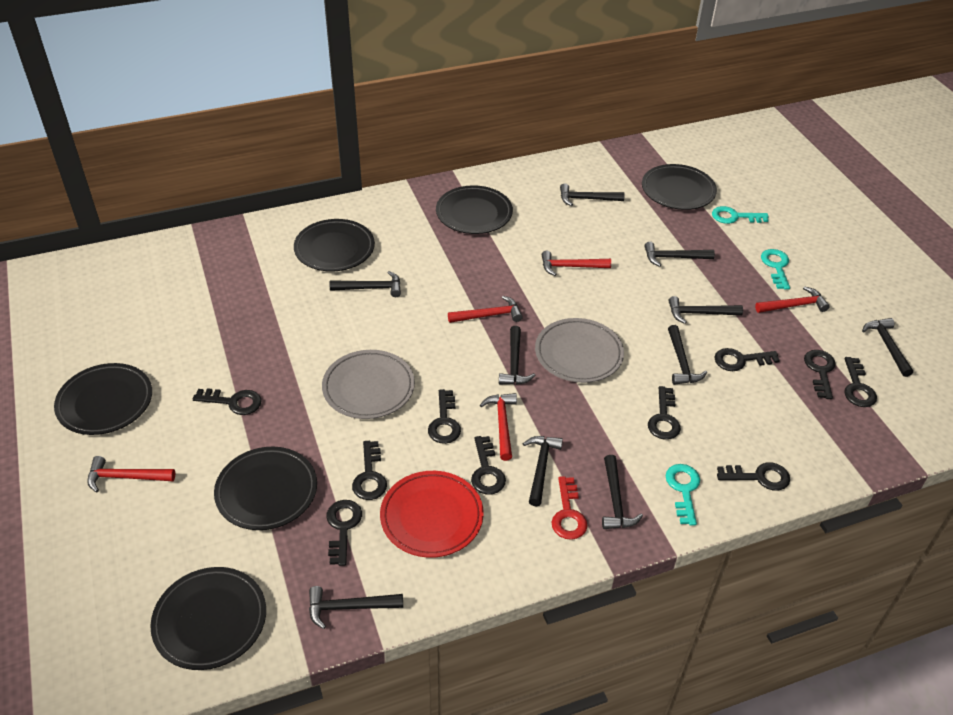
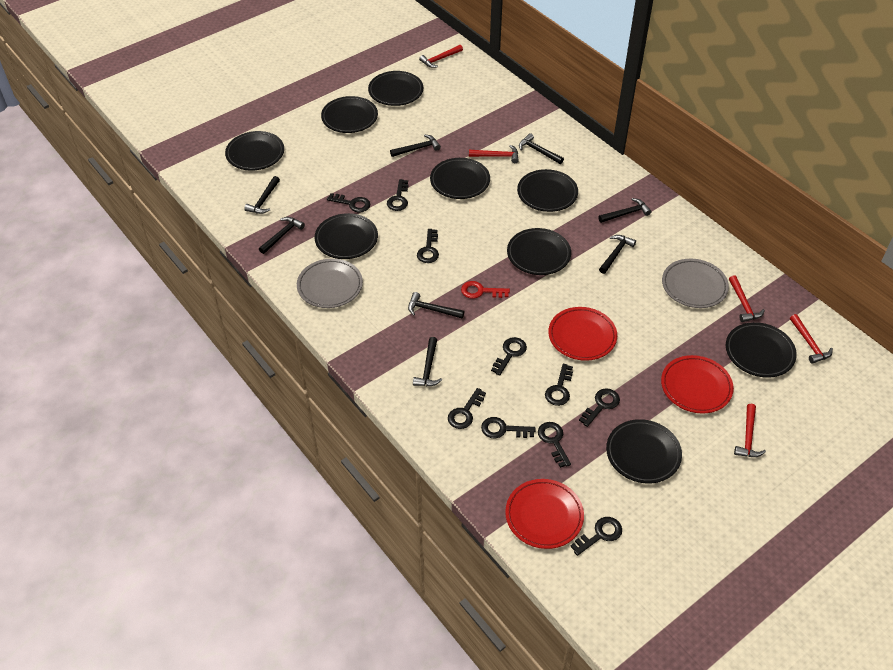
black hammer: [309,586,403,629] [329,271,401,297] [499,326,536,385] [523,436,563,506] [560,184,625,206] [602,455,643,529] [644,242,715,267] [668,296,743,324] [668,325,707,385] [862,318,913,377] = 10 -> [244,176,280,214] [259,217,305,254] [390,135,441,157] [408,292,464,318] [413,337,442,386] [519,133,564,164] [598,198,651,223] [599,235,636,274] = 8
black plate: [54,363,152,435] [150,567,266,670] [214,447,317,530] [294,219,375,272] [436,185,513,234] [642,164,717,210] = 6 -> [225,131,284,171] [315,213,378,259] [321,96,378,133] [368,71,423,106] [430,158,490,199] [507,228,571,275] [517,169,578,212] [606,419,682,484] [726,322,797,378] = 9
red plate: [380,471,484,558] = 1 -> [505,479,584,549] [548,307,617,361] [661,355,734,414] = 3
turquoise key: [666,464,700,526] [712,206,769,224] [761,249,790,290] = 3 -> none = 0

